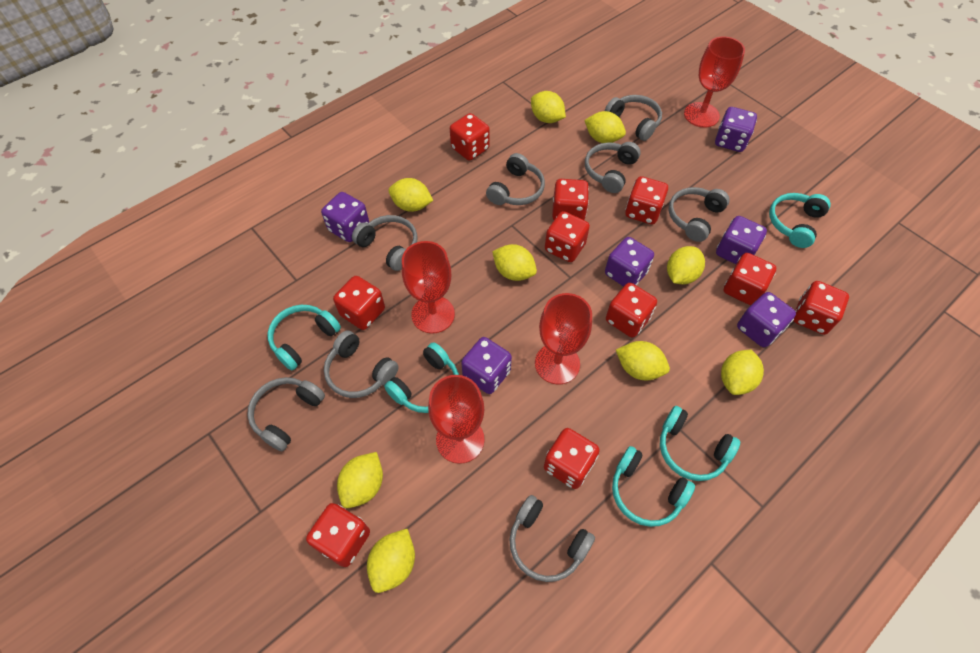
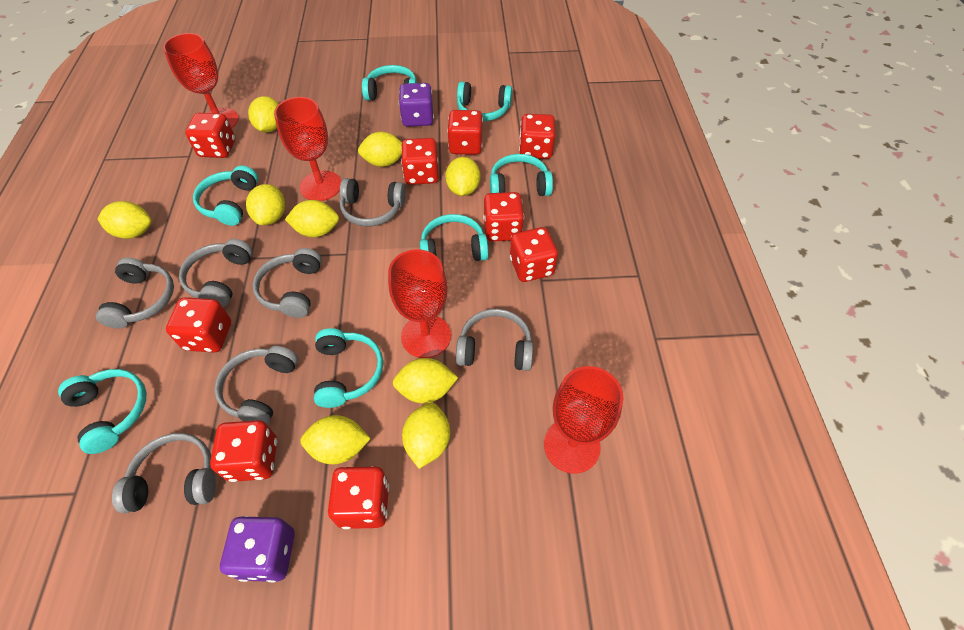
grey headphones: [247,377,325,451] [324,330,399,398] [352,215,418,271] [486,153,545,205] [510,495,595,582] [585,142,641,193] [605,95,662,141] [669,187,730,242] = 8 -> [96,258,174,329] [112,433,216,513] [179,239,253,307] [214,346,298,425] [252,248,322,318] [340,178,406,226] [456,309,533,371] = 7
purple dice: [321,192,369,242] [461,337,512,394] [605,237,654,287] [715,107,757,152] [716,216,767,264] [737,292,796,347] = 6 -> [220,516,295,582] [399,83,434,127] = 2
red dice: [306,503,370,567] [333,276,385,330] [450,113,490,161] [544,428,600,489] [545,211,590,262] [552,179,589,220] [606,283,657,338] [625,176,668,225] [724,253,776,305] [793,281,849,335] = 10 -> [166,297,231,353] [185,113,235,158] [210,420,277,482] [328,466,389,529] [401,138,439,185] [447,110,483,155] [483,192,524,241] [510,227,558,282] [519,114,555,159] = 9
turquoise headphones: [268,305,341,371] [384,342,459,413] [612,446,695,527] [660,406,740,481] [769,193,831,248] = 5 -> [58,369,147,454] [193,166,258,226] [314,328,383,408] [362,65,417,100] [420,214,489,261] [457,81,512,121] [490,154,553,196] = 7

